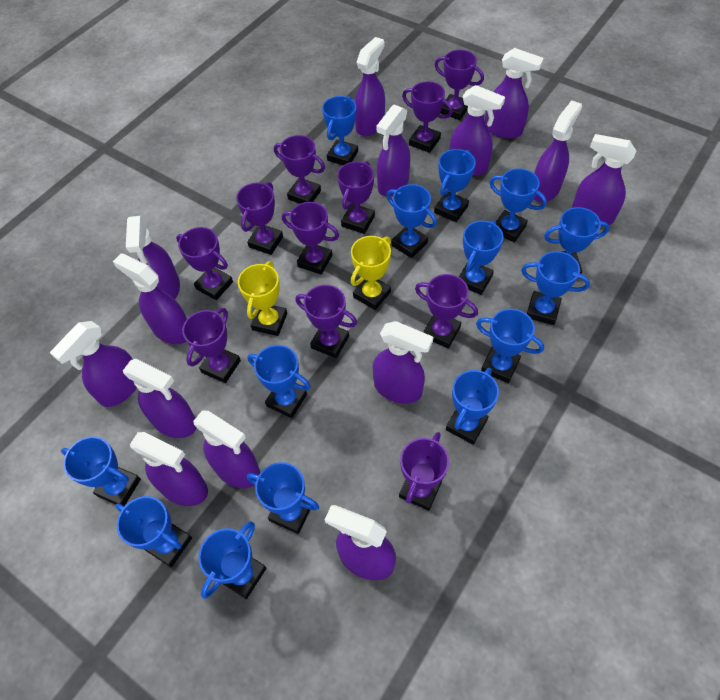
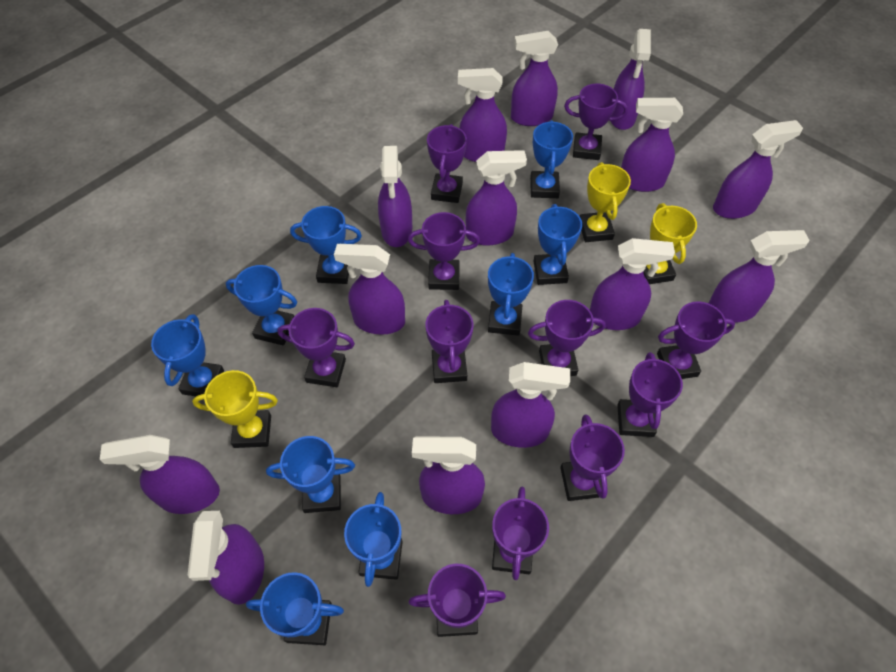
blue trophy: [61,436,141,506] [115,496,192,567] [198,521,266,599] [247,345,311,418] [247,462,319,534] [322,96,358,165] [387,184,437,258] [434,149,476,222] [446,368,499,445] [459,220,504,295] [476,309,544,383] [490,168,547,243] [521,251,590,325] [544,207,610,274] = 14 -> [151,314,224,396] [226,265,297,346] [246,572,344,645] [266,436,355,513] [290,206,362,284] [344,492,403,587] [488,253,534,336] [530,120,573,198] [533,204,582,285] = 9
yellow trophy: [238,261,287,336] [351,236,391,310] = 2 -> [192,370,278,448] [580,162,631,242] [643,203,697,284] = 3

